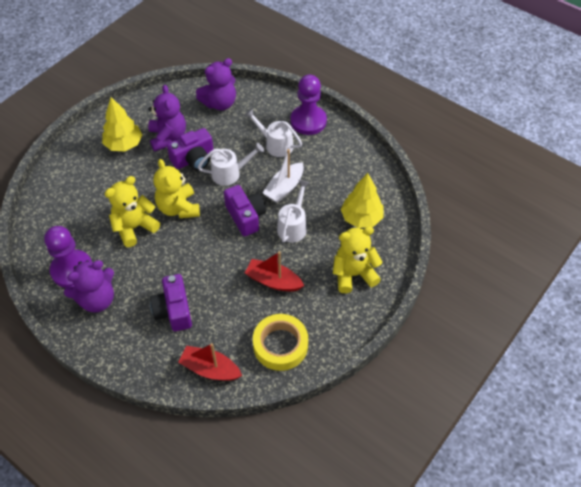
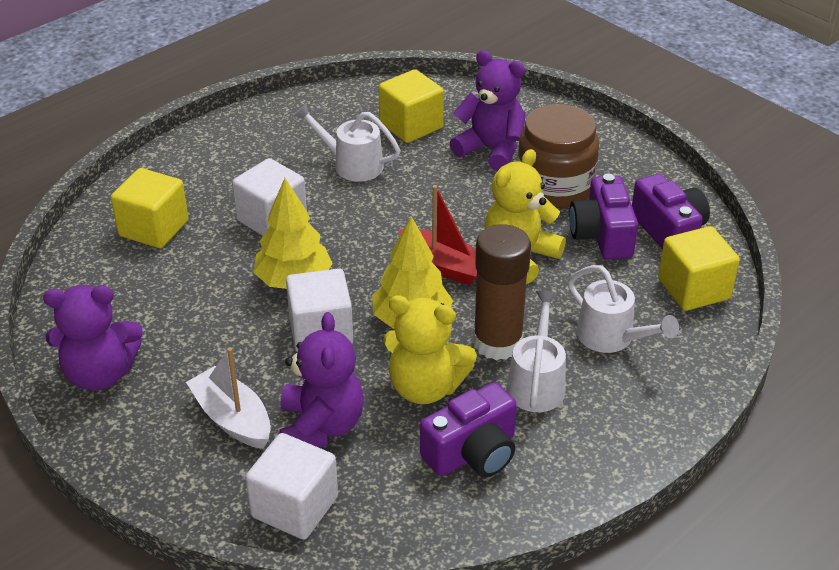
brown glue stick: none = 0 -> [473,224,531,360] = 1
brown jar: none = 0 -> [517,104,599,208] = 1
purple pawn: [44,226,92,288] [291,75,327,135] = 2 -> none = 0
red boat: [178,343,242,381] [245,251,304,291] = 2 -> [398,185,477,285] = 1
white cube: none = 0 -> [232,158,307,236] [245,433,338,540] [286,268,353,352] = 3
yellow cube: none = 0 -> [111,168,188,248] [378,69,444,143] [658,226,740,311] = 3
yellow tape: [253,314,308,371] = 1 -> none = 0
yellow teddy bear: [105,176,160,247] [153,159,200,218] [333,227,383,293] = 3 -> [383,295,477,404] [484,149,566,284] = 2

